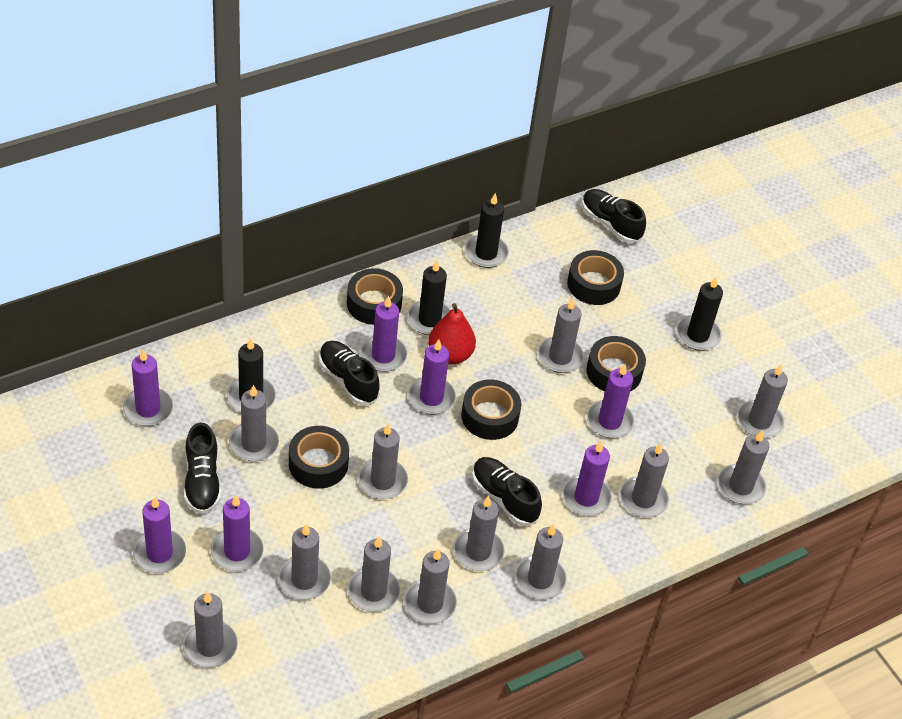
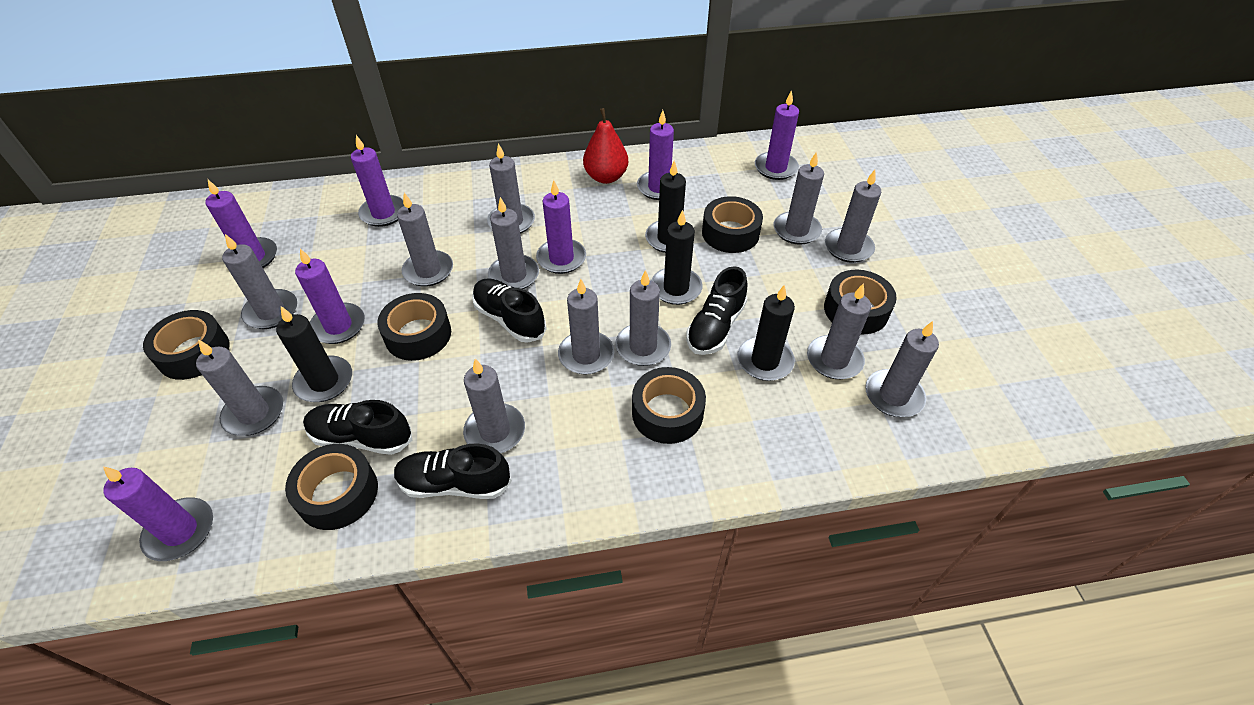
black tape: [289,426,349,489] [347,268,403,325] [461,379,521,440] [567,250,624,305] [586,336,646,392] = 5 -> [143,310,230,380] [285,444,378,530] [377,293,451,361] [632,367,706,444] [702,196,763,253] [824,270,897,334] = 6

